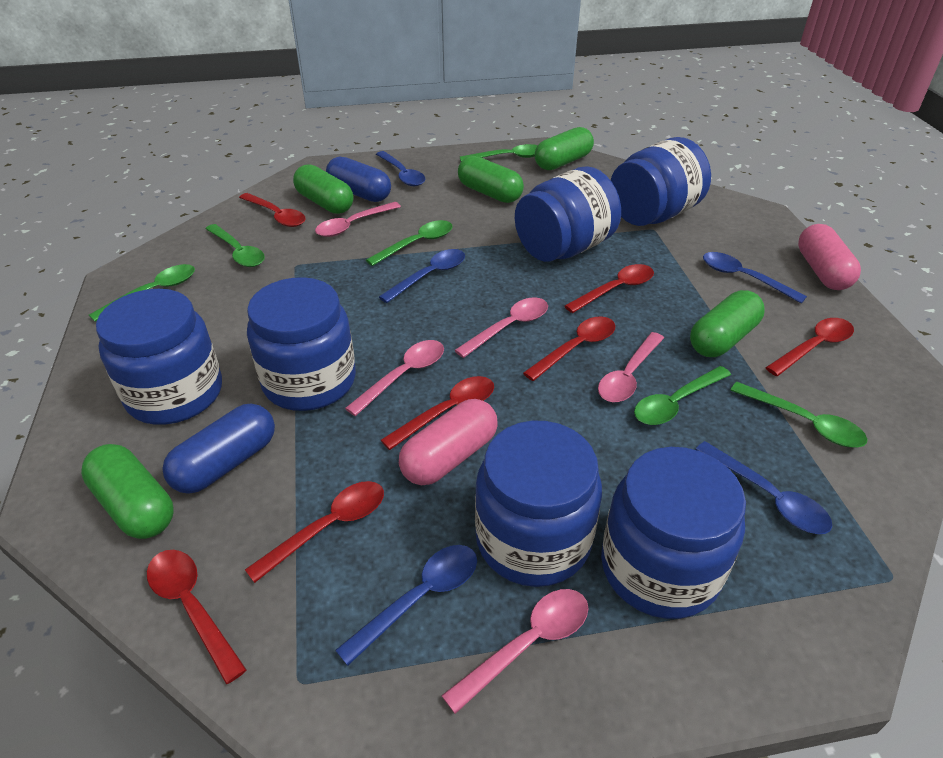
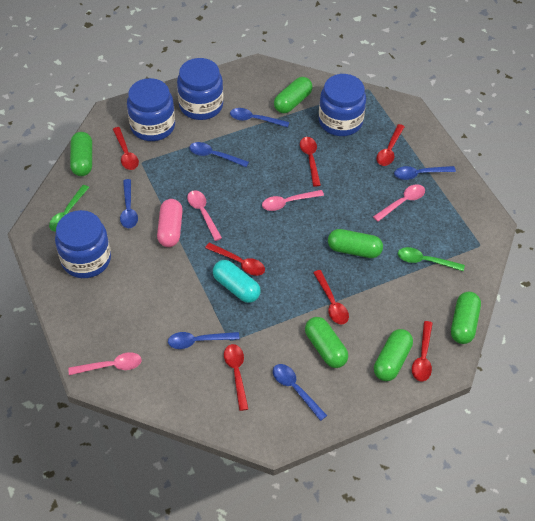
blue capsule: [163,404,275,494] [326,156,391,202] = 2 -> none = 0
blue jar: [96,289,222,425] [247,277,356,411] [475,420,602,587] [515,166,621,262] [601,447,746,619] [611,137,711,226] = 6 -> [55,210,111,278] [127,78,175,141] [177,58,224,120] [319,74,366,136] = 4
blue spoon: [335,545,477,666] [376,151,425,186] [379,249,465,303] [695,441,832,534] [703,252,807,303] = 5 -> [120,179,138,228] [168,332,240,349] [189,142,249,167] [230,108,289,127] [273,364,327,421] [394,166,456,180] = 6
green capsule: [81,444,174,539] [293,164,353,214] [458,156,524,203] [535,127,594,170] [690,290,765,357] = 5 -> [70,132,92,176] [274,77,313,113] [305,317,348,368] [328,229,383,258] [374,329,413,381] [451,292,481,344] = 6
green spoon: [89,264,195,322] [205,224,265,267] [366,220,453,266] [460,144,538,161] [634,366,731,425] [730,382,868,447] = 6 -> [49,185,89,232] [398,247,465,271] = 2
pink capsule: [399,399,498,485] [798,224,861,290] = 2 -> [157,199,183,247] = 1
pink spoon: [315,202,401,237] [345,340,444,416] [441,589,589,714] [454,297,548,358] [598,332,664,402] = 5 -> [68,352,142,375] [187,190,222,241] [262,190,324,211] [373,184,425,222] = 4
turquoise capsule: none = 0 -> [213,260,261,303] = 1

